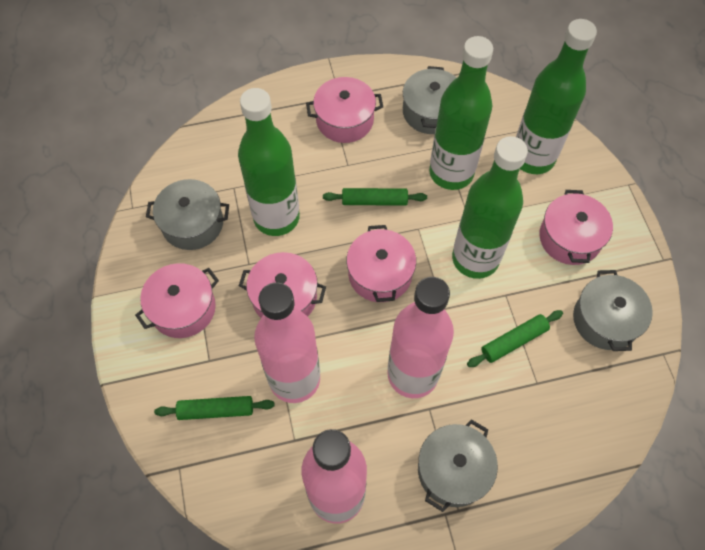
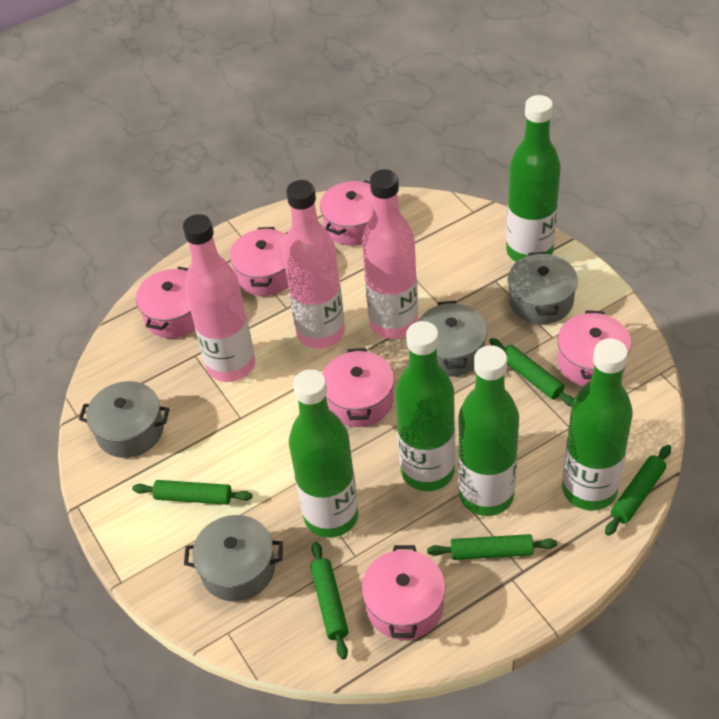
green bottle: [238,88,300,236] [429,36,493,190] [452,136,528,279] [516,19,597,174] = 4 -> [289,369,358,538] [395,321,455,491] [458,345,519,516] [506,95,561,262] [562,338,633,510] = 5
green rolling pin: [154,396,275,420] [323,188,427,206] [467,310,563,367] = 3 -> [132,480,253,505] [310,542,349,660] [427,534,557,560] [489,338,574,407] [605,445,671,536] = 5
pink pot: [135,263,219,338] [239,252,326,318] [306,77,383,143] [346,225,416,302] [539,190,613,265] = 5 -> [136,267,195,338] [230,227,288,296] [320,180,373,246] [323,348,394,427] [361,545,446,640] [557,310,631,386] = 6

